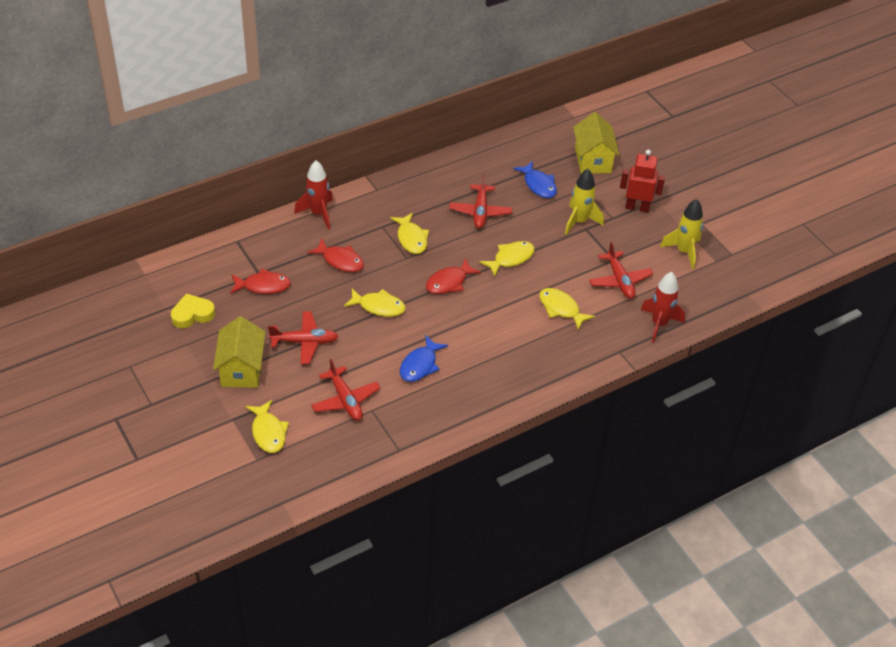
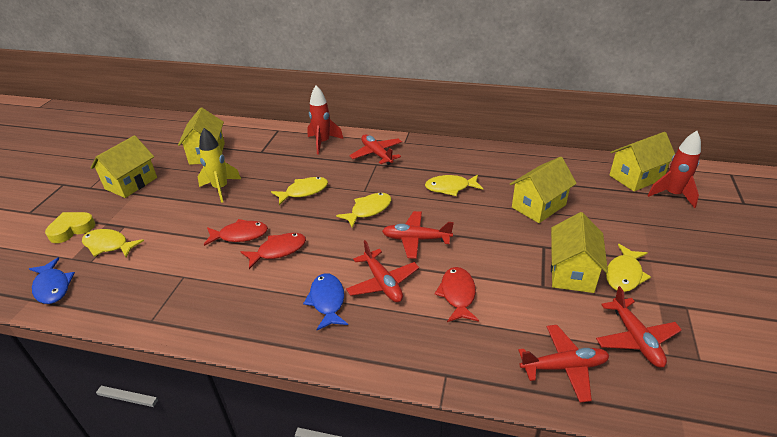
red plane: [268,311,339,364] [311,359,380,421] [449,174,512,228] [589,242,653,299] = 4 -> [346,240,419,302] [349,134,402,165] [382,211,454,259] [518,325,609,403] [596,286,682,368] = 5
red robot: [620,150,665,213] = 1 -> none = 0
yellow house: [213,316,265,388] [573,112,619,174] = 2 -> [91,135,157,198] [178,107,225,165] [510,157,577,223] [551,212,608,293] [610,132,675,191] = 5
yellow rocket: [565,169,604,235] [660,199,703,269] = 2 -> [198,128,241,203] = 1

